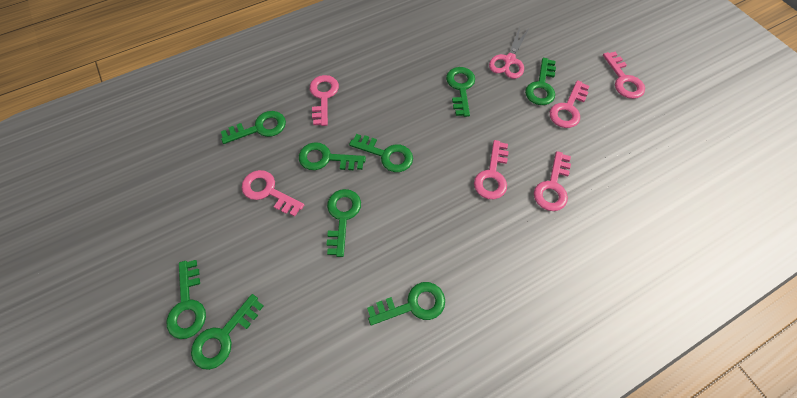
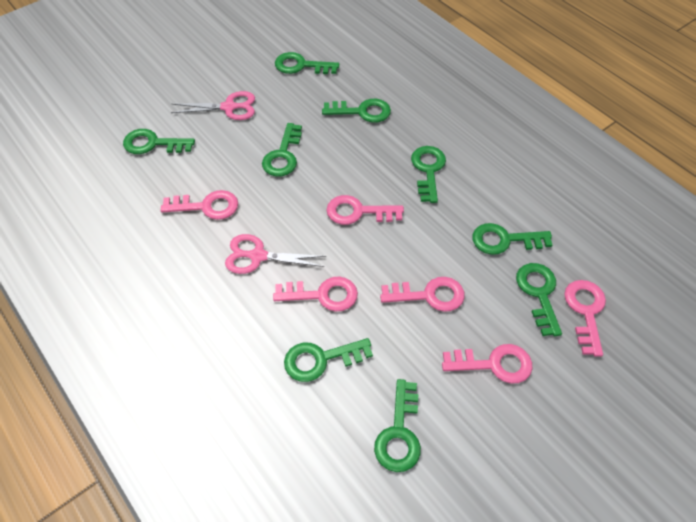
pink scissors: [489,27,528,79] = 1 -> [171,91,255,120] [225,234,326,274] = 2

